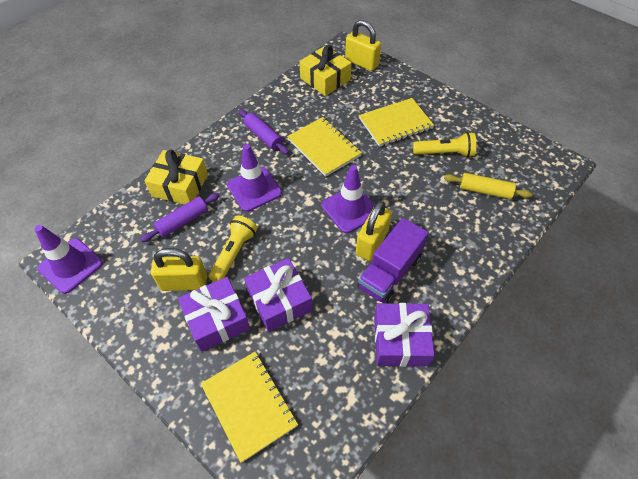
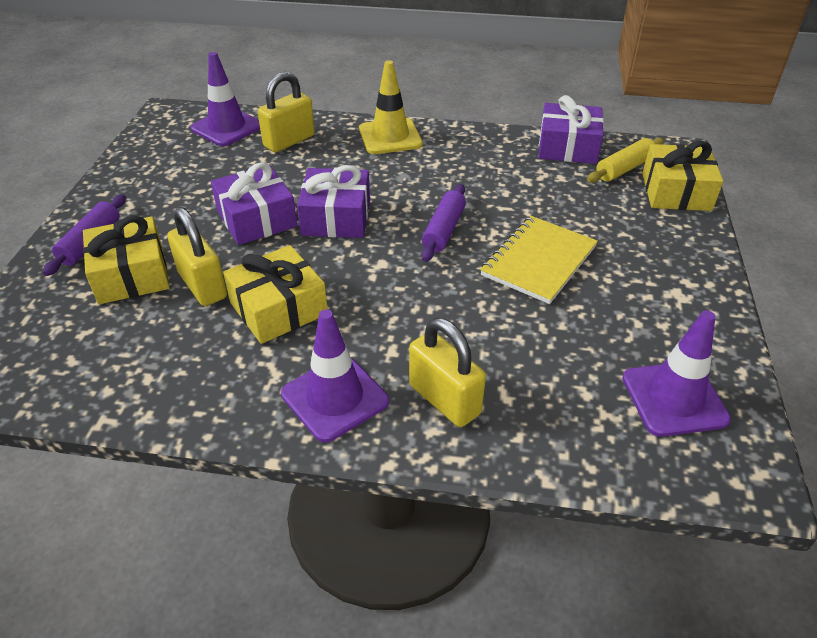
purple truck: [357,218,428,303] = 1 -> none = 0
yellow flashlight: [208,215,258,282] [413,132,476,157] = 2 -> none = 0
yellow gift: [144,150,208,204] [299,45,352,96] = 2 -> [83,216,170,304] [223,245,328,344] [642,141,723,211] = 3
yellow notebook: [201,352,298,462] [287,117,362,177] [359,98,434,147] = 3 -> [480,216,598,304] = 1
yellow traffic cone: none = 0 -> [359,60,423,154] = 1

